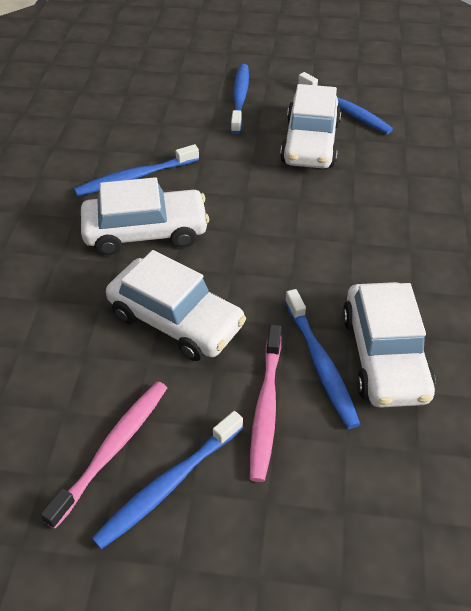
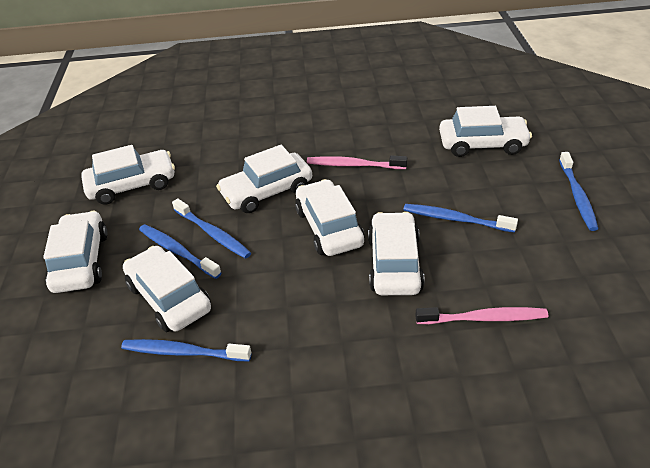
white car: [81,177,209,255] [106,250,246,361] [280,84,341,168] [342,282,436,408] = 4 -> [43,211,108,293] [81,145,175,205] [123,246,211,332] [216,145,312,213] [295,179,365,256] [368,212,425,295] [439,106,532,157] = 7

